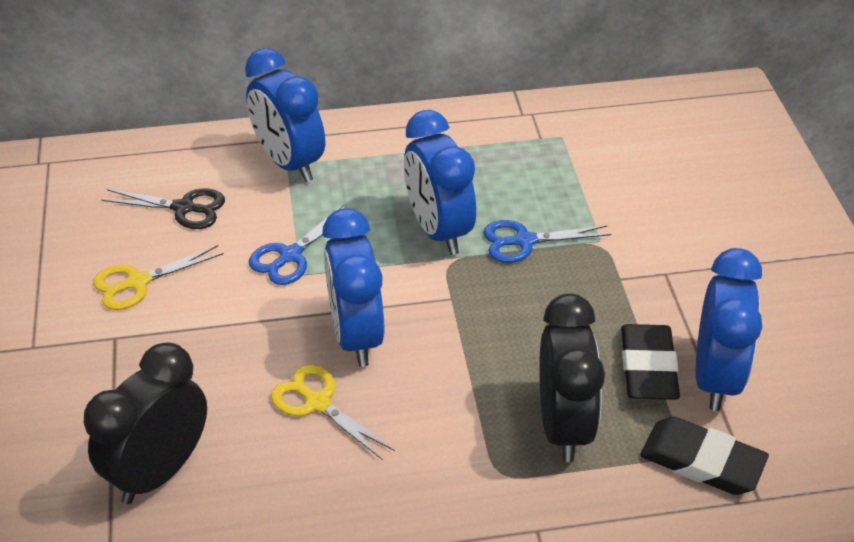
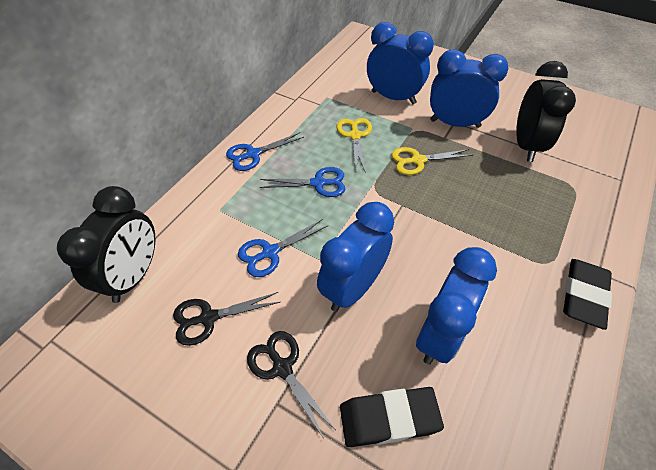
black scissors: [102,188,225,229] = 1 -> [173,292,280,346] [247,331,336,438] = 2
blue scissors: [249,205,343,285] [483,220,611,263] = 2 -> [226,132,304,171] [238,219,327,277] [260,167,345,197] = 3

